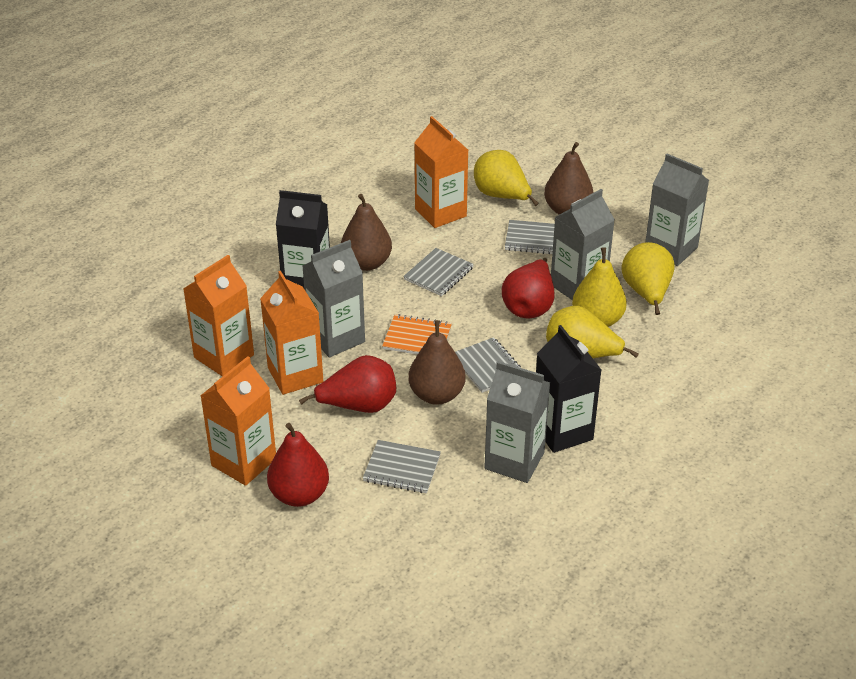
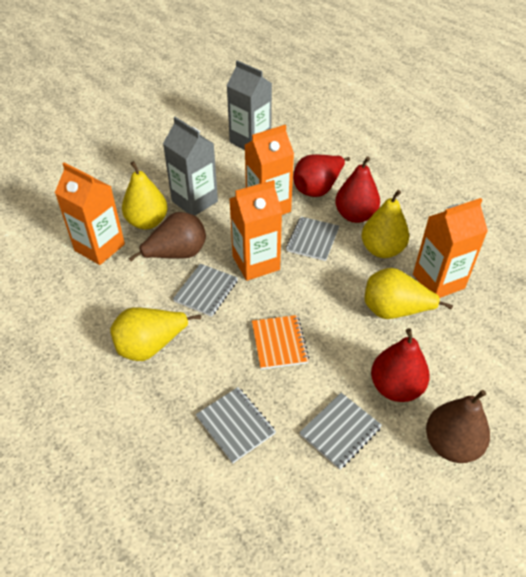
black carton: [276,190,330,288] [536,325,601,453] = 2 -> none = 0
brown pear: [341,194,392,271] [408,320,466,405] [544,142,593,215] = 3 -> [129,212,206,262] [426,390,490,463] = 2
grey carton: [302,240,365,357] [484,361,550,483] [551,189,615,301] [645,154,709,266] = 4 -> [163,117,218,216] [227,60,272,150] = 2

